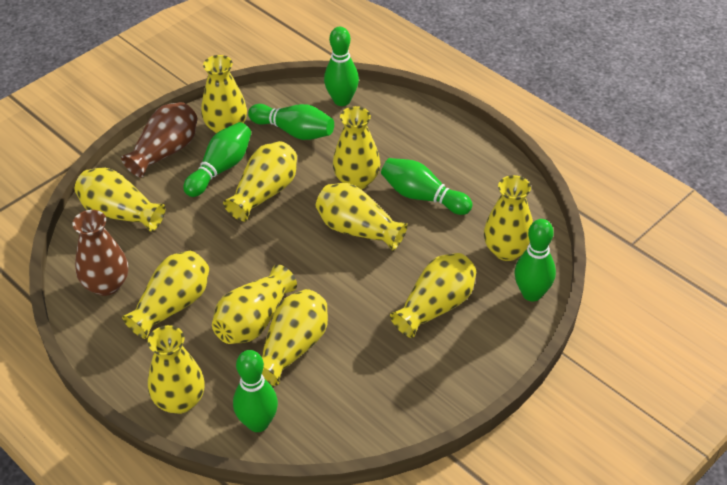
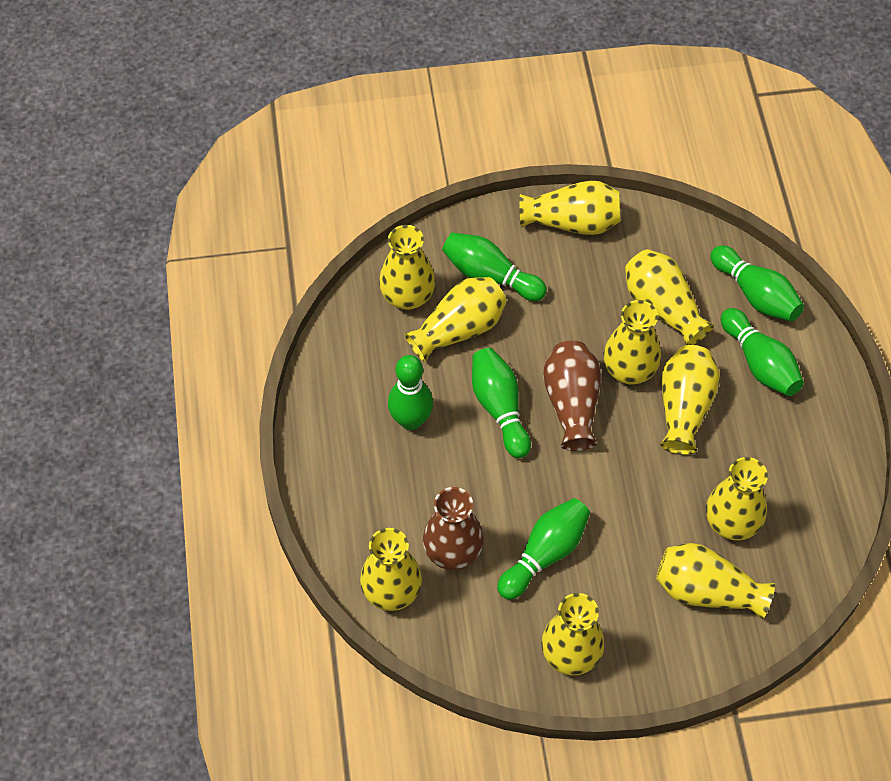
yellow vase: [75,168,165,232] [122,251,209,339] [148,325,205,414] [201,55,247,134] [212,265,297,344] [223,141,297,221] [262,289,328,386] [316,183,408,251] [333,106,380,189] [390,253,476,338] [484,175,533,261] = 11 -> [360,528,422,611] [379,225,435,310] [405,277,507,362] [519,180,620,235] [541,593,605,675] [604,300,661,385] [625,249,714,345] [656,543,775,619] [661,345,720,455] [706,457,768,540] = 10

